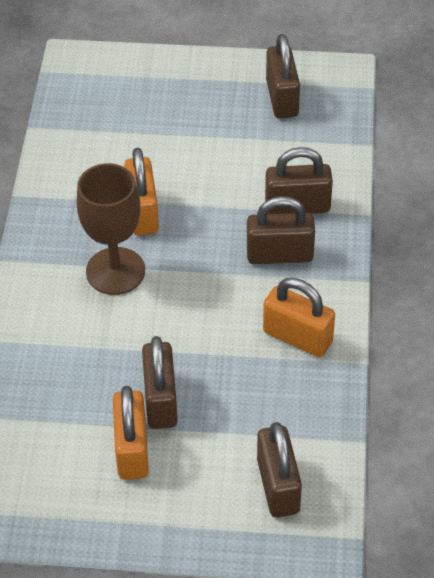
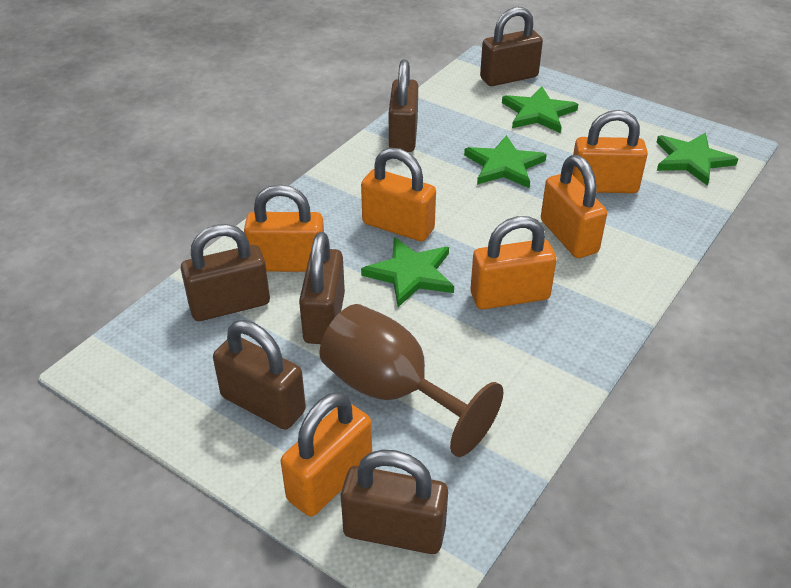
brown padlock: [142,336,178,429] [247,196,315,264] [257,422,302,518] [265,147,333,214] [266,34,300,118] = 5 -> [181,224,270,321] [213,320,306,430] [299,232,345,344] [341,450,448,554] [389,60,418,152] [480,7,543,86] = 6
green star: none = 0 -> [361,237,454,307] [464,135,547,188] [502,87,578,133] [656,133,738,186] = 4
orange padlock: [113,386,149,480] [124,148,159,235] [263,278,335,357] = 3 -> [244,184,324,272] [281,392,372,516] [361,148,436,241] [470,216,557,309] [541,155,607,258] [572,110,648,193] = 6

